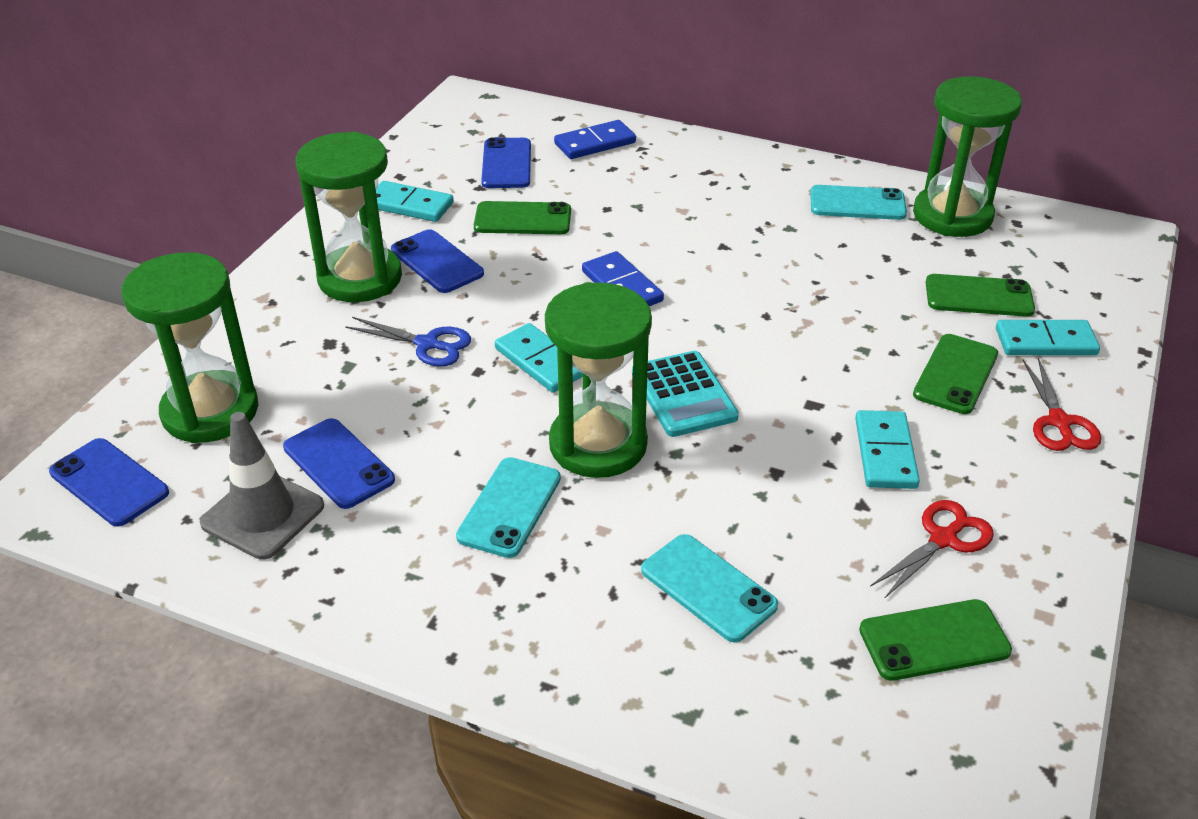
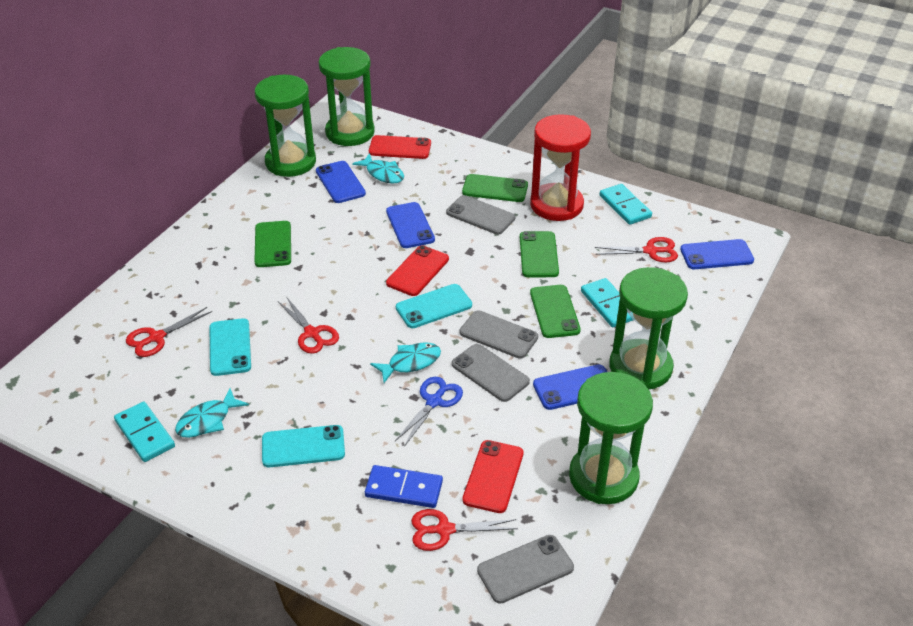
blue domino: [554,120,636,159] [582,251,664,306] = 2 -> [365,465,443,508] = 1
grey phone: none = 0 -> [446,195,515,235] [452,344,530,402] [460,310,538,359] [477,535,574,604] = 4
grey traffic cone: [200,412,324,560] = 1 -> none = 0
red hourglass: none = 0 -> [530,114,591,221] = 1
red phone: none = 0 -> [369,135,431,159] [386,245,449,296] [463,440,524,513] = 3
red scissors: [870,500,994,599] [1023,358,1101,451] = 2 -> [126,307,212,357] [278,298,339,354] [411,509,518,551] [595,237,678,262] = 4
turquoise calculator: [632,351,739,437] = 1 -> none = 0
turquoise domino: [376,181,454,222] [495,323,582,393] [855,410,920,489] [996,320,1100,356] = 4 -> [114,402,175,462] [581,278,633,327] [599,184,652,225] = 3
turquoise fish: none = 0 -> [175,388,249,438] [352,153,404,183] [370,343,441,383] = 3

